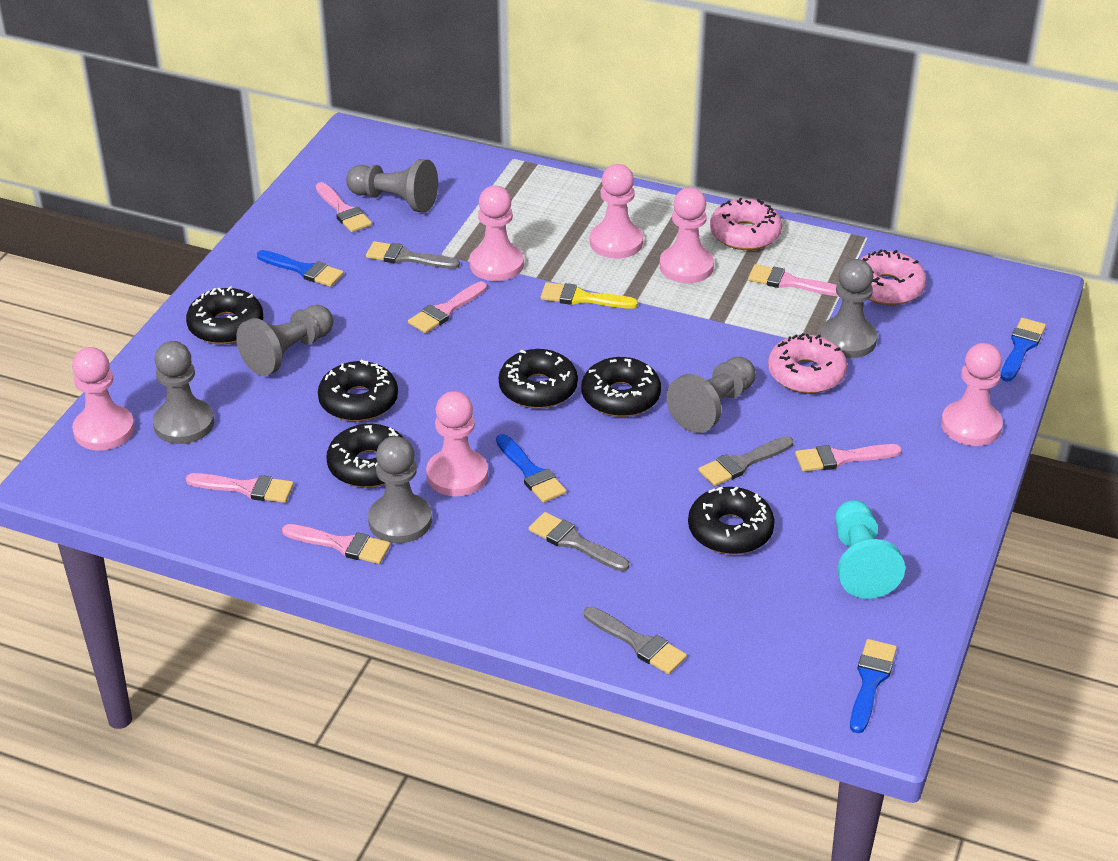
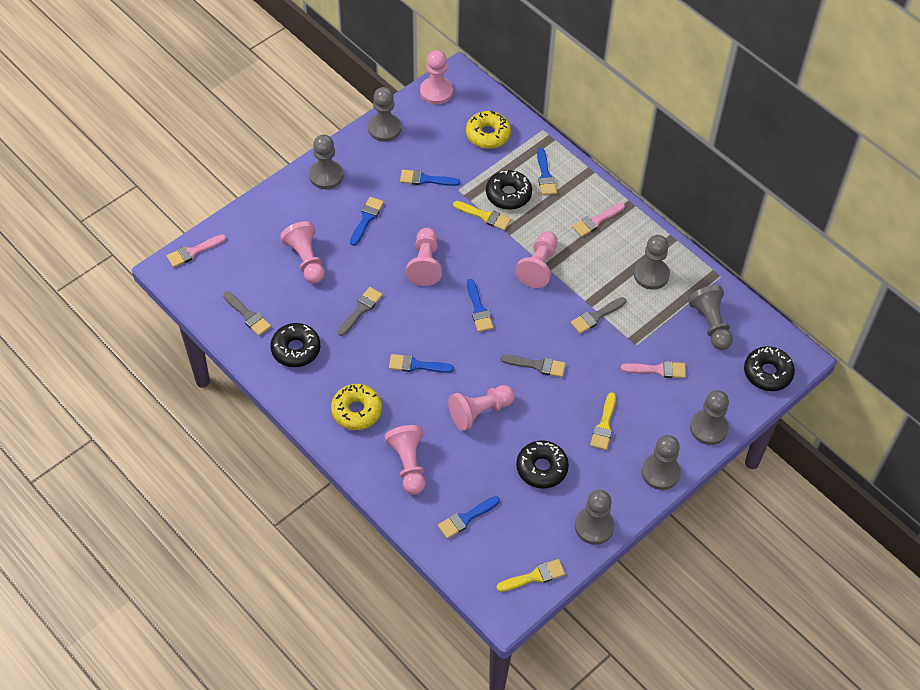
black donut: [186,286,263,344] [318,359,398,422] [326,424,403,488] [499,349,578,409] [582,357,661,417] [688,486,775,554] = 6 -> [270,323,321,367] [486,170,532,210] [516,440,569,489] [744,346,795,391] = 4
blue brush: [257,250,344,287] [496,434,566,503] [850,639,897,733] [1001,318,1046,382] = 4 -> [350,197,384,246] [389,354,454,373] [400,170,460,186] [438,496,500,539] [467,279,494,332] [537,148,557,195] = 6
grey pawn: [153,341,214,444] [236,305,333,376] [346,159,438,212] [368,436,432,543] [666,357,756,433] [820,259,877,358] = 6 -> [309,135,343,189] [368,87,401,142] [575,490,615,545] [634,235,670,290] [642,435,681,490] [688,285,733,350] [690,390,729,445] = 7
pink brush: [186,473,294,503] [282,524,391,564] [316,182,372,232] [408,281,487,333] [748,264,838,296] [795,444,902,472] = 6 -> [167,234,226,267] [572,203,625,237] [621,361,686,378] = 3
pink donut: [710,198,782,250] [768,333,847,394] [860,249,926,305] = 3 -> none = 0
turquoise pawn: [835,500,905,599] = 1 -> none = 0
yellow brush: [540,282,638,308] = 1 -> [453,201,511,231] [496,559,565,592] [590,392,616,450] = 3
yellow donut: none = 0 -> [331,384,382,430] [466,111,511,149] = 2

